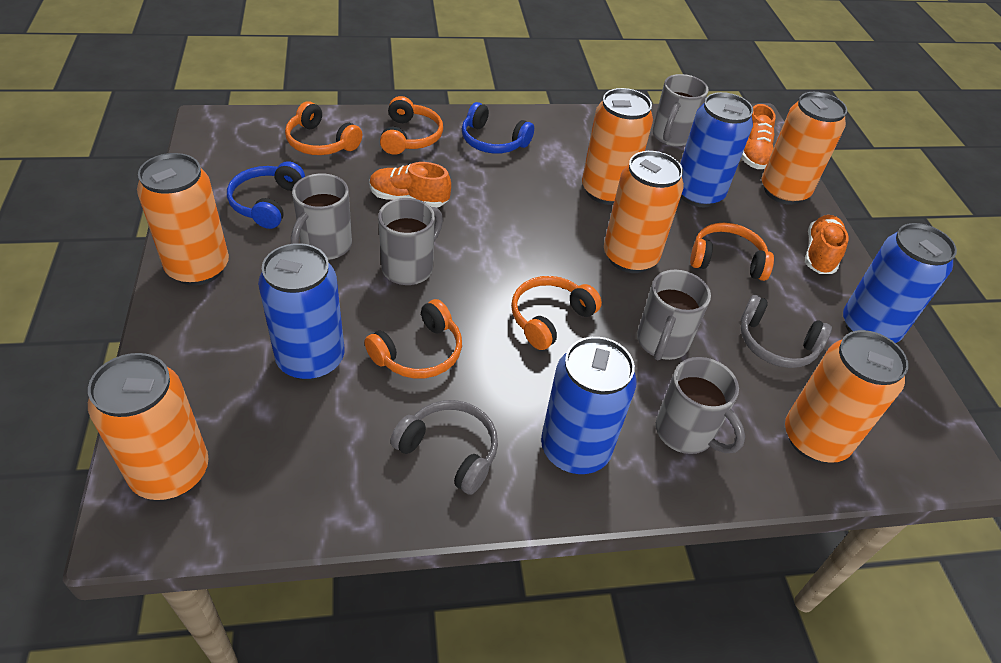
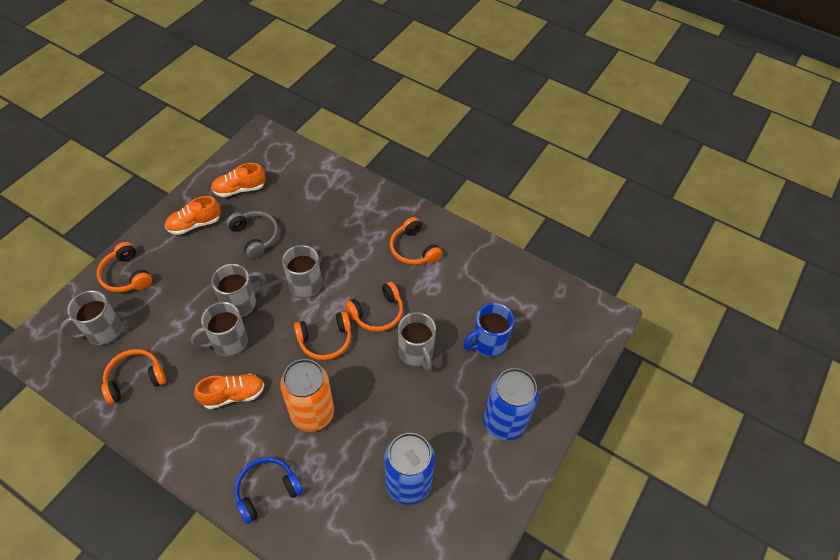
blue can: [258,243,345,381] [541,337,637,474] [680,92,753,207] [843,223,957,343] = 4 -> [384,433,435,505] [483,368,539,440] = 2
blue headphones: [227,161,305,229] [462,102,534,154] = 2 -> [235,457,303,524] = 1
blue mug: none = 0 -> [463,303,514,357] = 1
grey headphones: [390,400,498,495] [741,295,832,368] = 2 -> [226,211,278,258] = 1
orange can: [88,353,209,500] [137,153,229,286] [582,88,653,205] [604,151,684,273] [762,92,847,205] [785,330,909,463] = 6 -> [280,359,334,432] = 1

